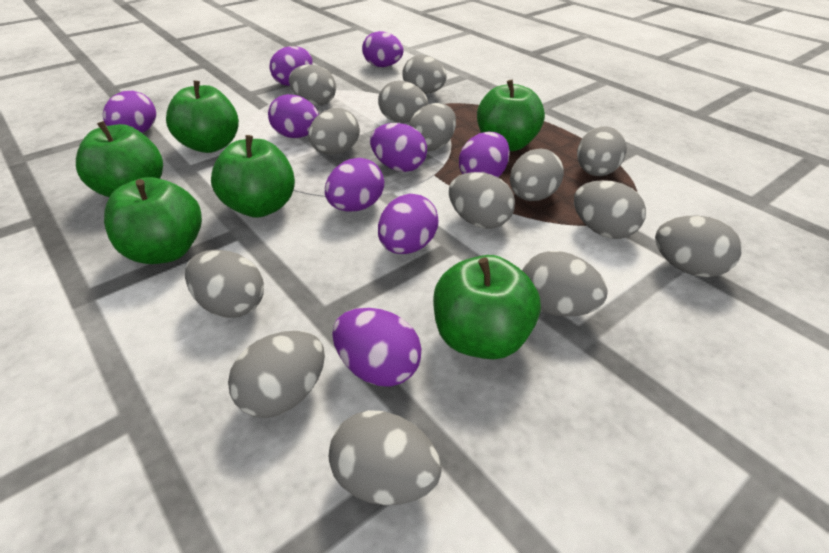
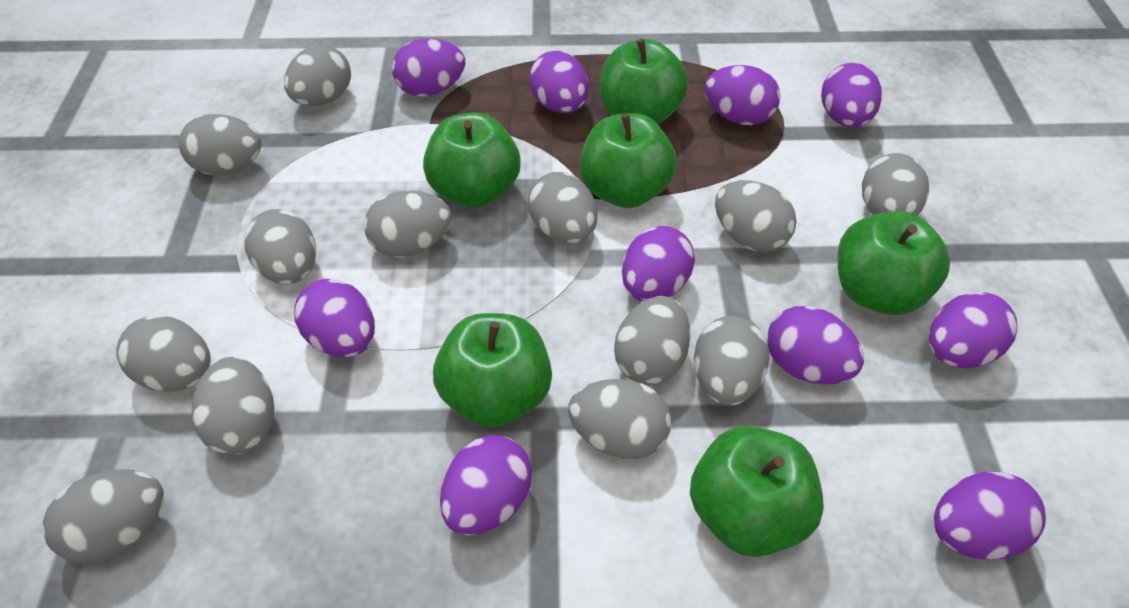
grey egg: [185,250,264,318] [228,331,325,418] [289,64,336,105] [308,108,360,155] [329,410,442,505] [378,80,428,123] [402,55,447,94] [409,103,456,151] [449,172,515,229] [510,148,564,201] [522,251,608,317] [574,180,646,239] [577,126,627,176] [655,216,742,277] = 14 -> [43,469,164,563] [116,315,211,392] [179,114,262,175] [192,357,274,455] [244,209,316,285] [284,45,351,106] [364,190,451,257] [528,172,597,244] [568,379,671,459] [614,296,691,385] [694,316,769,405] [715,180,797,252] [862,153,929,216] = 13
purple egg: [103,91,156,133] [268,94,319,138] [269,46,313,86] [325,158,384,212] [332,308,422,387] [362,31,404,67] [370,123,427,172] [378,194,438,254] [459,131,510,177] = 9 -> [294,279,375,357] [392,38,465,97] [440,435,532,535] [529,51,589,113] [622,226,695,302] [704,65,780,125] [767,306,864,384] [821,63,882,128] [929,292,1017,368] [933,472,1046,560] = 10

